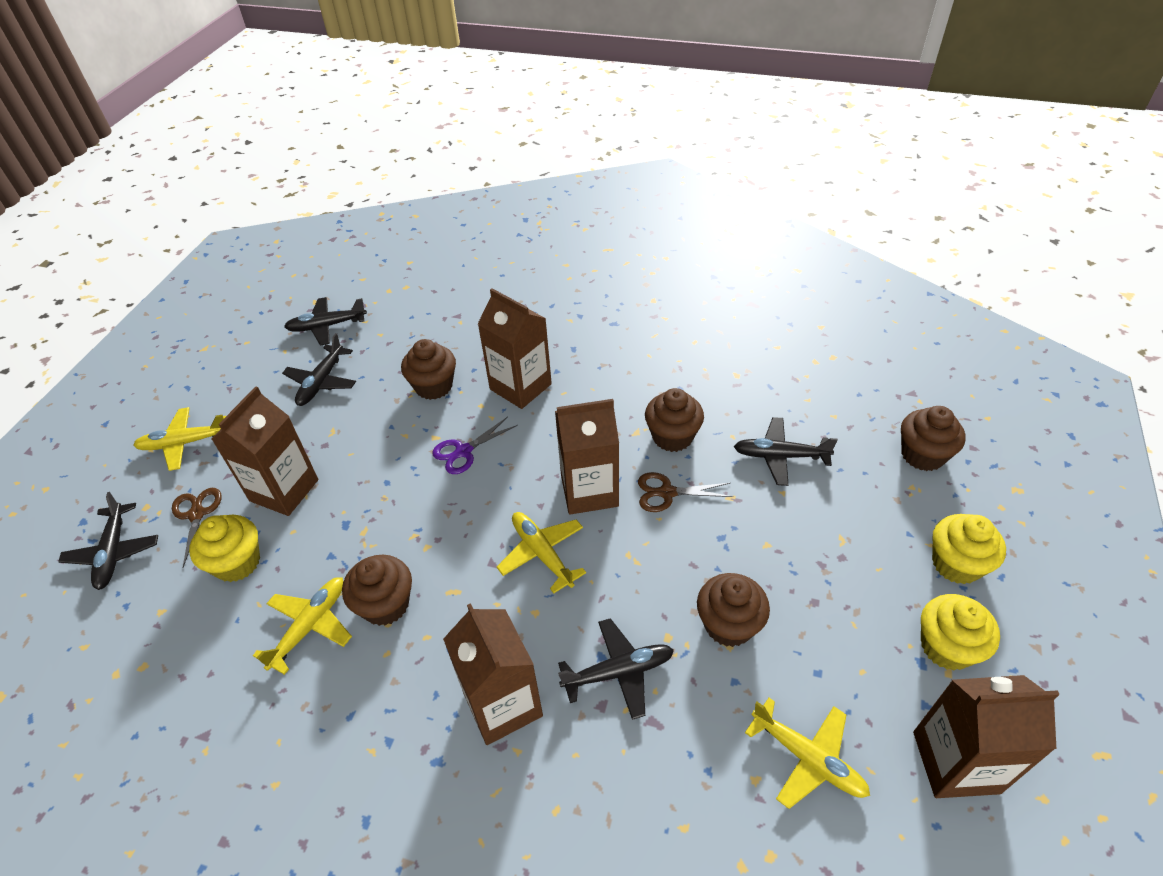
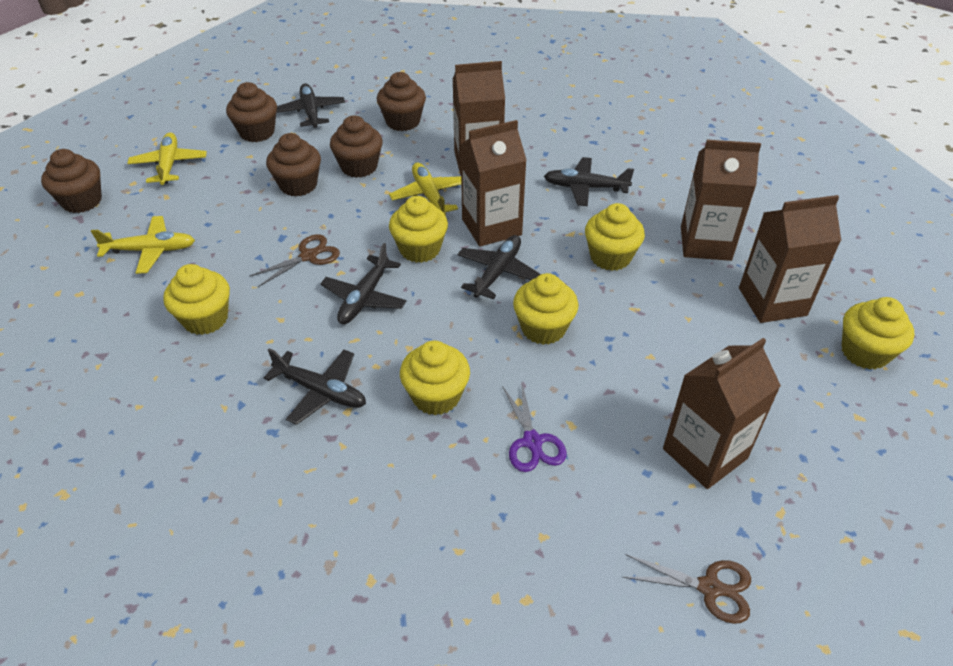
yellow cupcake: [189,515,260,582] [921,594,1000,671] [932,514,1006,584] = 3 -> [163,264,230,335] [389,196,448,263] [400,341,470,415] [513,273,578,345] [585,203,645,271] [842,297,915,370] = 6
yellow plane: [133,407,226,471] [253,577,352,675] [497,512,586,593] [745,698,870,809] = 4 -> [91,216,195,274] [127,132,207,185] [389,162,462,216] = 3

